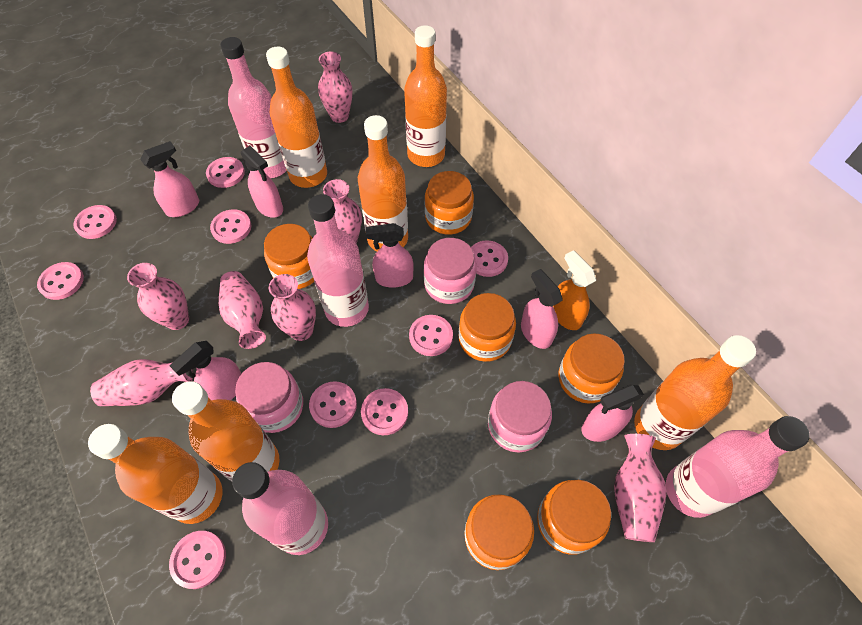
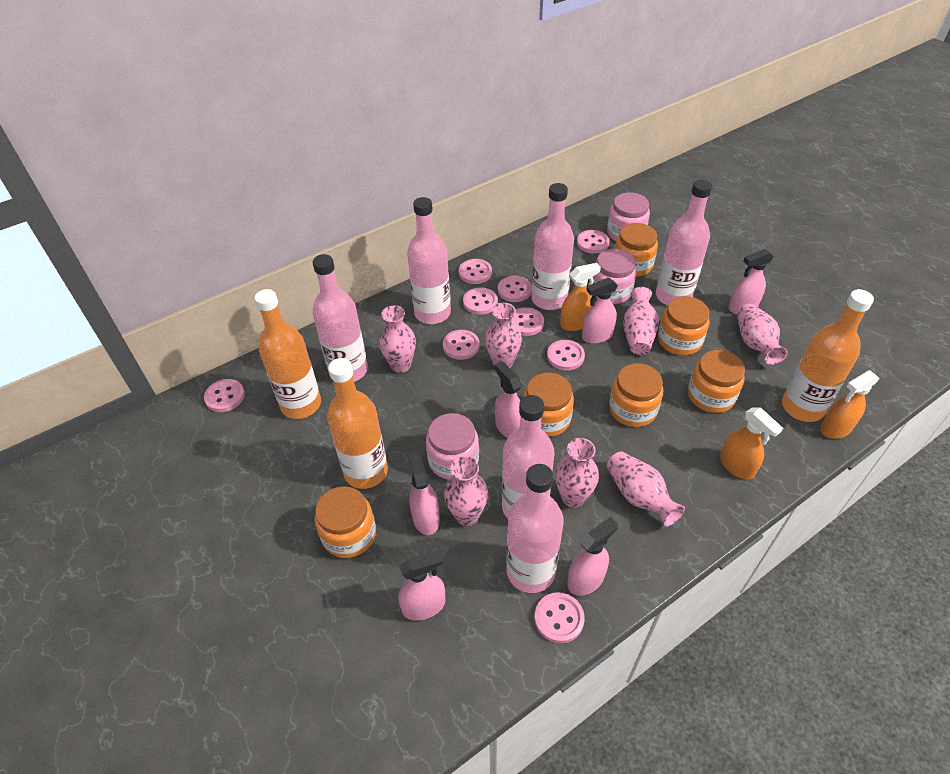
orange bottle: [88,424,222,524] [172,381,279,481] [266,47,327,188] [358,115,408,251] [404,25,447,167] [634,335,756,450] = 6 -> [254,289,321,419] [327,358,388,489] [782,289,874,422] = 3
orange spray bottle: [553,250,596,330] = 1 -> [560,263,601,331] [720,408,783,480] [820,370,880,439] = 3
pink bottle: [220,37,287,178] [232,462,328,555] [307,194,369,327] [666,416,810,518] = 4 -> [313,254,368,382] [407,197,451,324] [502,395,555,519] [506,464,564,593] [531,183,574,310] [656,179,712,305] = 6

